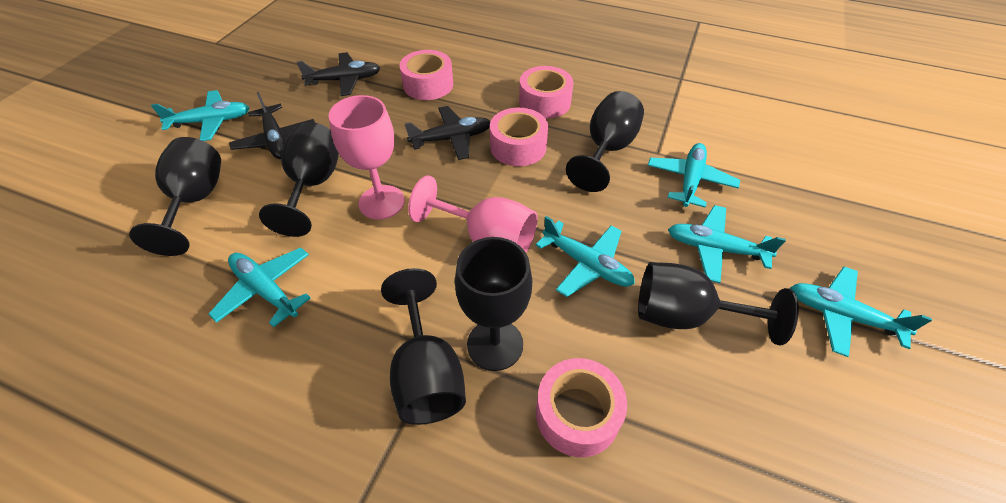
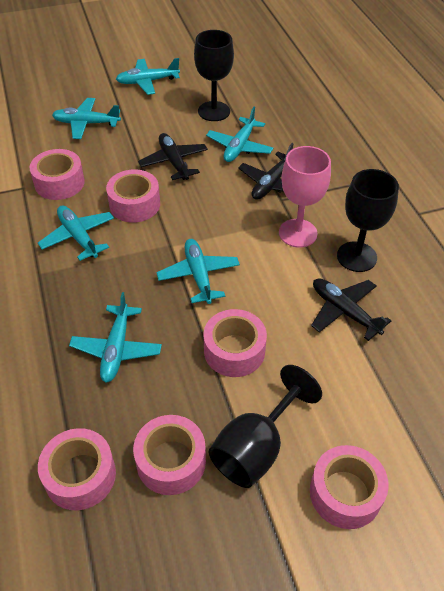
black goblet: [129,137,221,256] [259,122,339,237] [381,268,466,425] [455,237,532,371] [566,91,644,192] [638,262,799,345] = 6 -> [194,30,234,121] [209,365,322,488] [337,169,399,272] = 3
pink goblet: [328,95,405,220] [408,176,538,253] = 2 -> [279,146,331,248] = 1
pink tape: [399,50,453,100] [490,108,548,166] [519,66,573,119] [536,358,627,457] = 4 -> [30,149,85,200] [38,428,116,510] [106,169,160,223] [133,415,206,495] [204,309,267,377] [310,445,389,529] = 6

